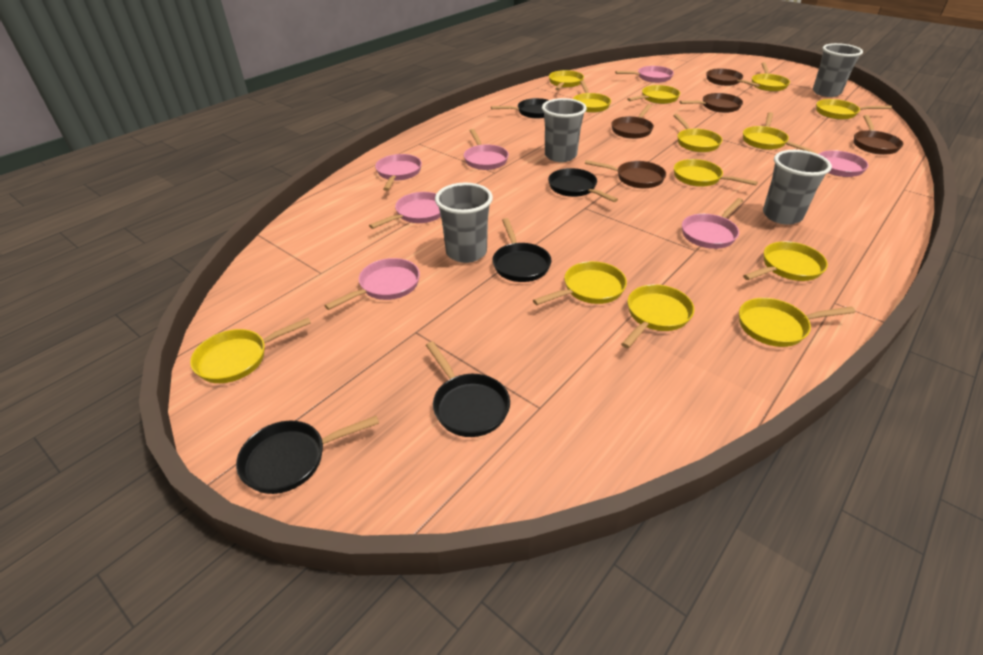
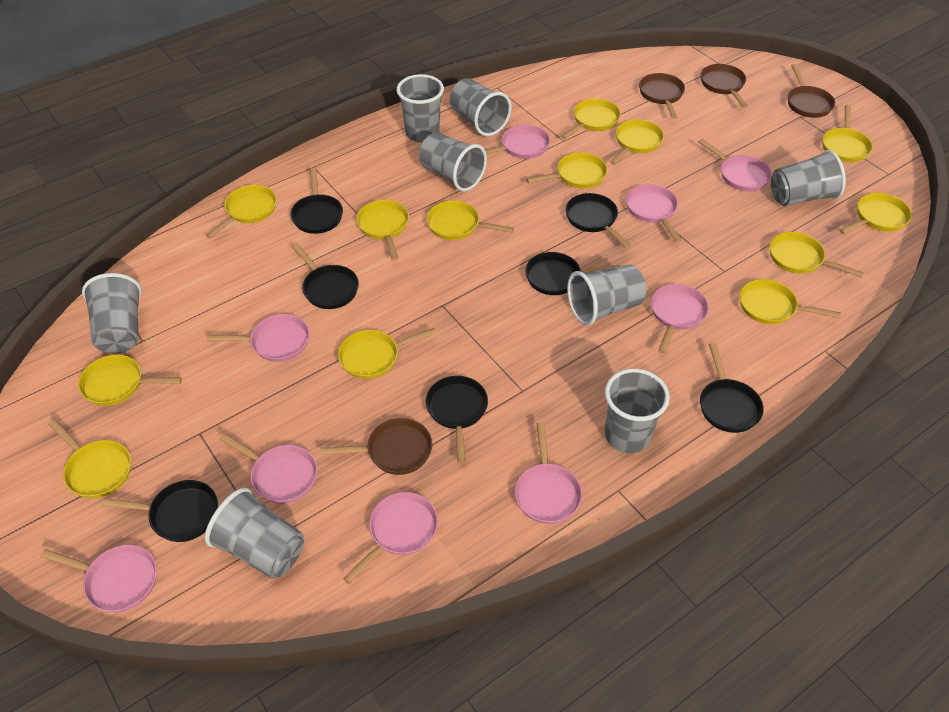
black pan: [236,416,379,494] [426,341,510,437] [491,98,548,118] [492,218,551,282] [548,168,618,202] = 5 -> [100,480,218,542] [290,168,343,234] [292,243,359,309] [426,376,488,464] [525,252,620,295] [566,193,631,249] [700,343,764,433] = 7
brown pan: [585,160,666,188] [611,104,654,139] [680,93,743,113] [706,69,760,87] [854,115,904,155] = 5 -> [321,418,432,475] [639,73,685,119] [701,64,748,108] [788,64,835,118] = 4
grey cup: [435,183,493,263] [542,98,587,162] [763,150,832,225] [813,43,863,97] = 4 -> [82,273,142,354] [205,487,304,579] [397,74,444,143] [419,132,487,191] [450,78,512,136] [567,265,646,326] [605,369,670,453] [771,150,846,206] = 8
pink pan: [324,258,420,310] [369,192,441,229] [375,154,422,191] [464,129,509,170] [615,66,674,83] [682,198,743,249] [786,141,868,177] = 7 -> [40,545,157,613] [207,314,310,362] [219,433,317,504] [343,492,438,584] [485,124,550,159] [515,422,582,524] [626,184,682,242] [651,284,709,354] [698,139,772,192] = 9

